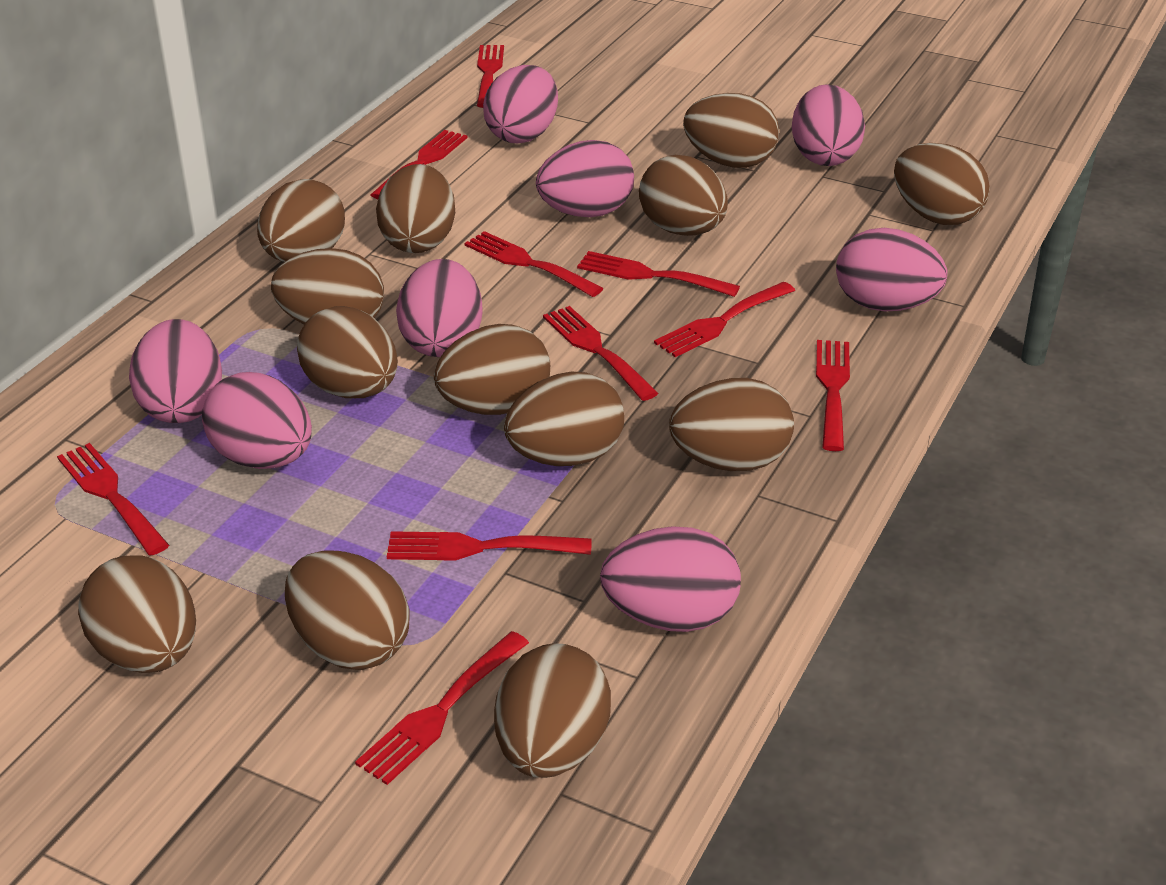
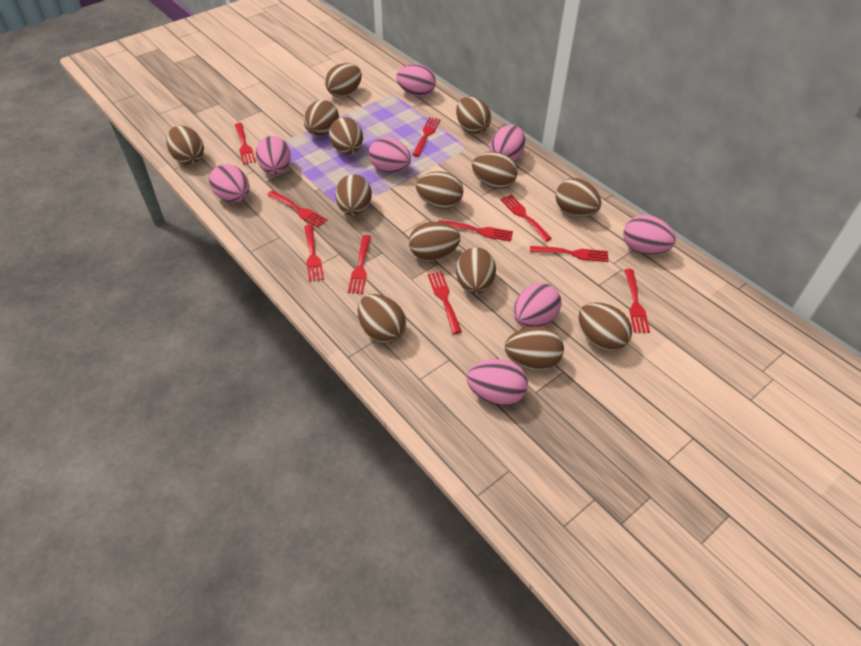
brown egg: [78,555,196,673] [257,179,345,262] [271,248,384,324] [285,550,410,670] [297,306,398,398] [376,164,455,253] [434,324,550,415] [494,643,611,778] [504,371,624,466] [639,155,728,236] [669,378,794,471] [683,93,779,168] [894,143,990,225] = 13 -> [166,125,204,165] [304,100,339,136] [325,63,362,97] [329,117,363,154] [335,174,372,216] [358,294,406,343] [409,222,460,261] [416,171,463,209] [456,97,491,134] [456,247,496,294] [472,152,518,189] [505,326,564,371] [556,178,601,217] [578,302,632,351] = 14

